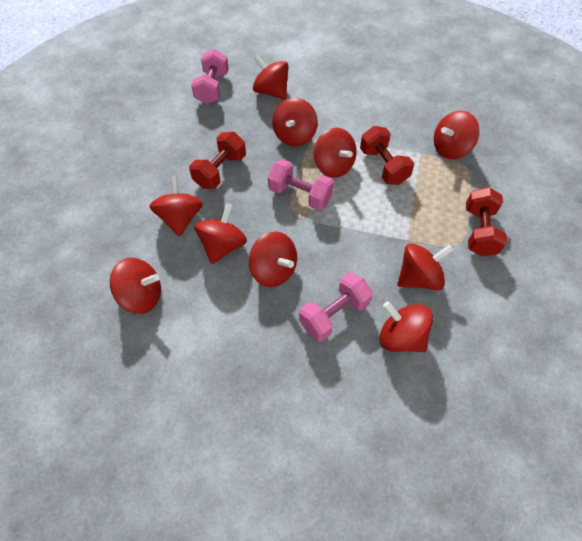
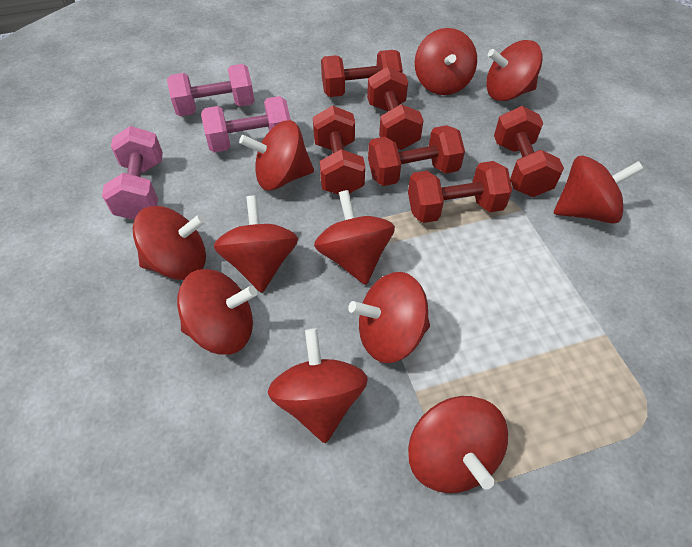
red dumbbell: [189,132,246,189] [360,126,414,185] [466,187,507,256] = 3 -> [313,106,365,195] [321,50,403,97] [367,66,424,150] [368,125,465,186] [408,161,512,223] [494,106,564,197] = 6
red spinning top: [110,258,161,314] [149,175,203,237] [194,203,247,264] [249,232,297,287] [253,54,289,100] [272,98,318,146] [314,128,356,178] [379,301,433,352] [397,243,453,291] [434,111,479,159] = 10 -> [133,206,206,280] [177,269,257,355] [213,196,298,293] [239,120,314,190] [268,328,368,443] [314,190,395,285] [348,272,430,363] [408,396,508,493] [415,28,477,95] [486,40,543,101] [554,156,644,224] = 11

